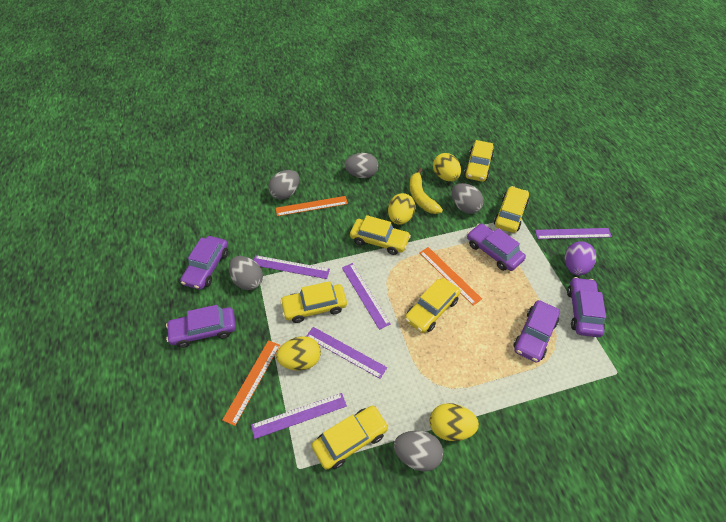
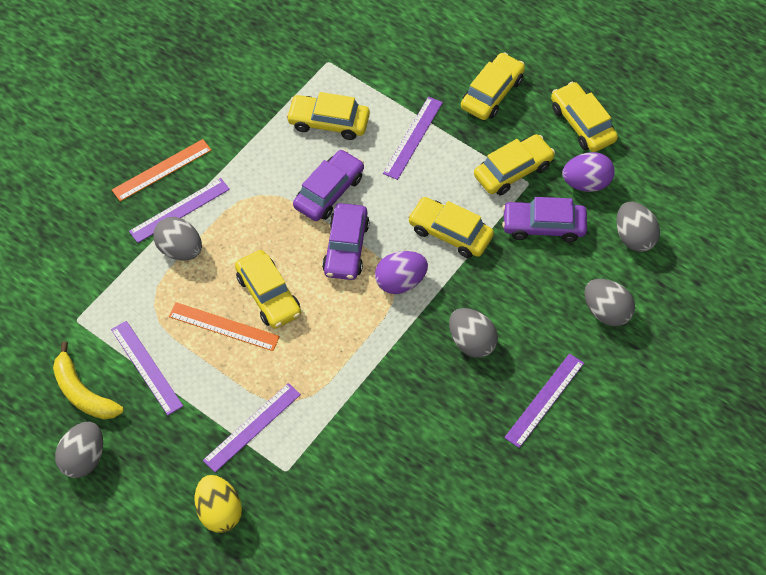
orange ruler: [222,340,280,426] [276,196,348,216] [419,247,482,306] = 3 -> [112,139,212,201] [169,302,280,351] = 2
purple car: [166,305,236,348] [180,236,228,290] [467,223,526,271] [513,300,560,363] [567,277,606,337] = 5 -> [293,149,364,221] [322,203,370,280] [502,197,587,242] = 3
purple egg: [565,241,596,276] = 1 -> [375,251,428,294] [562,152,615,192] = 2
yellow egg: [276,336,321,370] [388,193,415,225] [430,403,479,441] [433,153,461,181] = 4 -> [195,475,242,533] = 1

